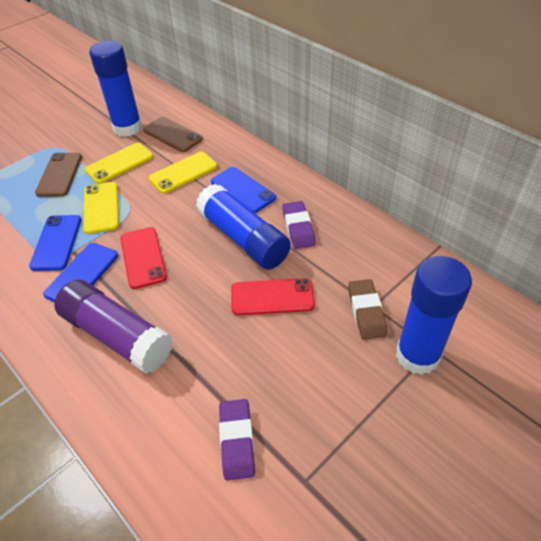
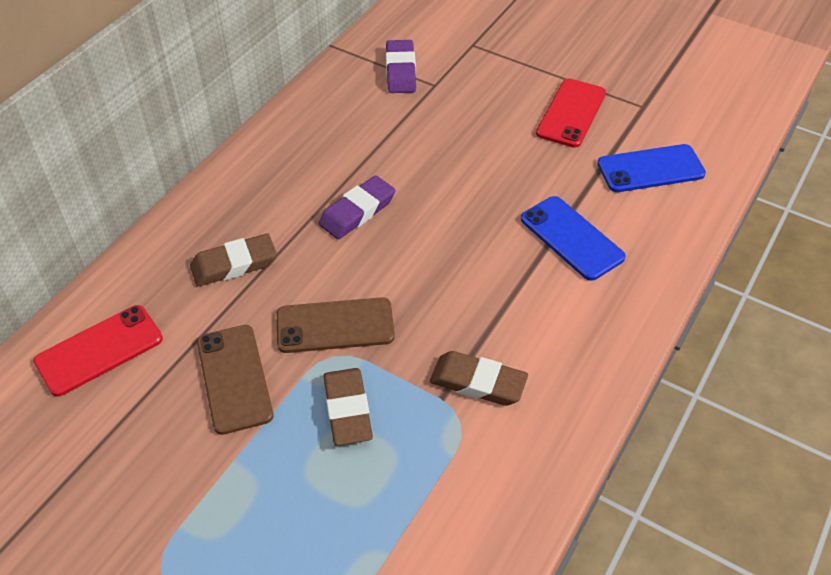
blue glue stick: [89,41,142,137] [196,184,291,270] [396,256,472,375] = 3 -> none = 0
blue phone: [29,215,81,271] [43,243,118,302] [211,167,276,213] = 3 -> [521,196,626,281] [597,144,706,192] = 2
brown eraser: [348,279,387,340] = 1 -> [190,233,277,287] [323,368,373,446] [430,351,528,406] = 3
purple glue stick: [54,280,173,374] = 1 -> none = 0
yellow phone: [83,182,119,234] [85,143,153,184] [149,152,218,194] = 3 -> none = 0

